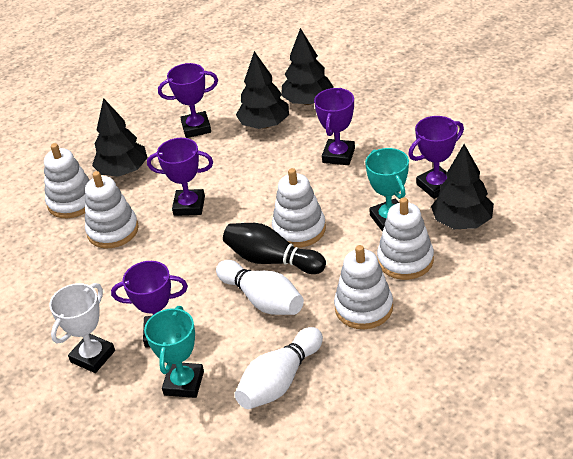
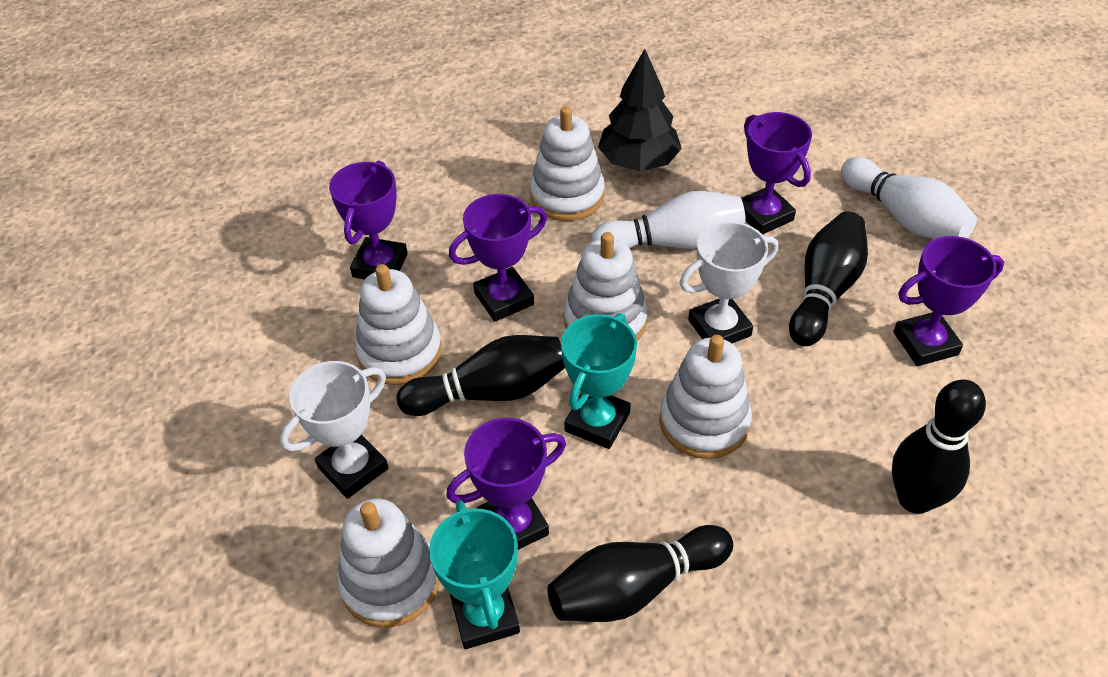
black bowling pin: [223,223,326,274] = 1 -> [397,335,565,416] [547,525,733,622] [789,212,868,346] [892,380,986,514] = 4
black tree: [92,98,148,177] [236,51,289,129] [281,28,333,105] [431,144,494,229] = 4 -> [598,49,682,171] = 1
white trophy: [49,283,115,373] = 1 -> [280,361,388,499] [679,221,778,343] = 2

